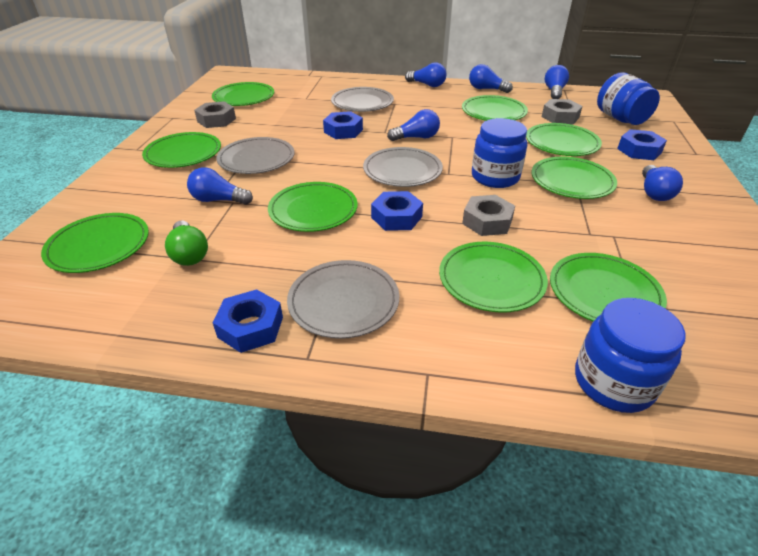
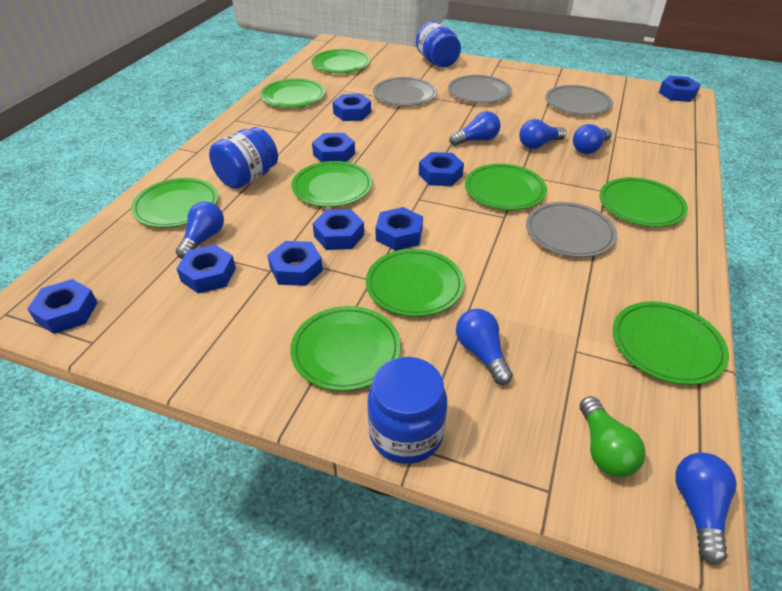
blue nut: [213,289,283,353] [323,111,363,139] [371,191,423,231] [617,129,667,160] = 4 -> [27,279,97,334] [176,244,236,294] [267,241,323,286] [312,133,355,162] [313,209,364,250] [333,94,371,121] [375,207,423,251] [419,152,464,186] [659,76,701,102] = 9
grey nut: [194,101,236,128] [462,195,515,236] [542,99,583,124] = 3 -> none = 0

